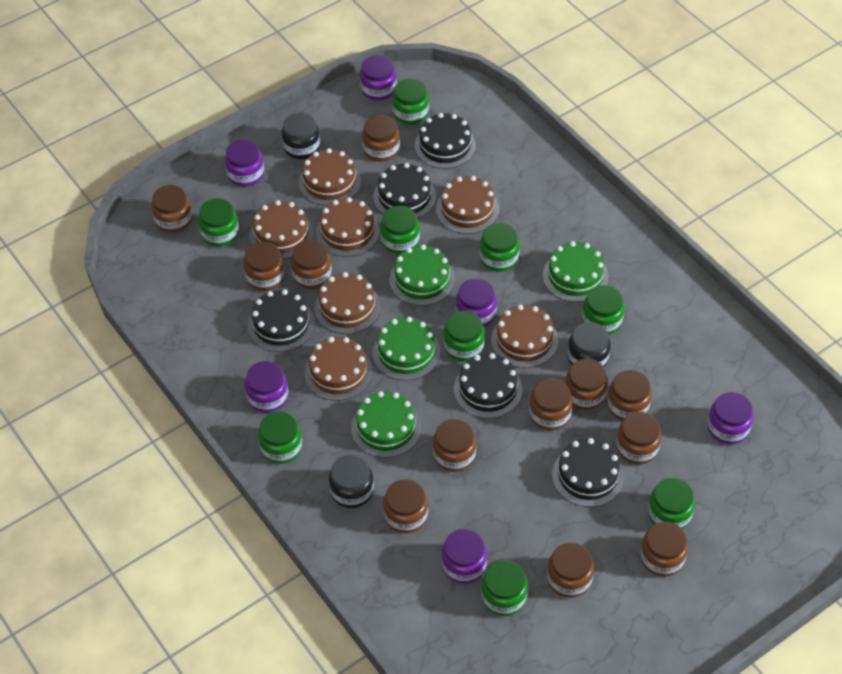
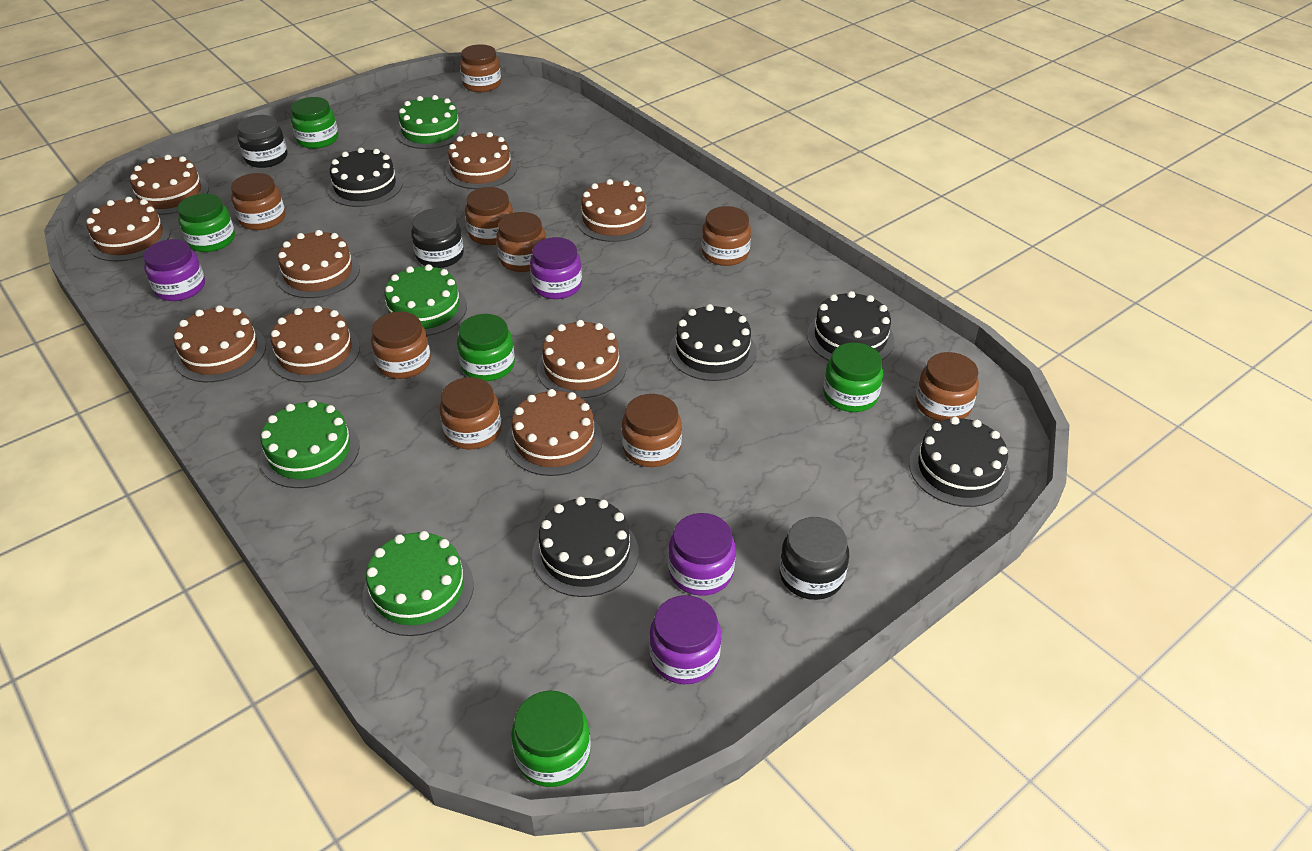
brown cake: [250,200,314,259] [299,148,361,206] [304,337,373,401] [314,272,381,334] [316,197,380,257] [436,176,499,234] [491,305,558,368] = 7 -> [86,197,171,262] [130,155,209,215] [174,305,266,382] [269,305,360,383] [277,230,360,298] [445,132,517,189] [506,389,603,476] [537,320,627,398] [576,179,652,242] = 9
brown jar: [151,185,193,233] [244,242,285,291] [291,240,332,289] [362,115,400,161] [383,479,428,533] [433,419,476,472] [529,378,573,431] [547,542,594,598] [565,358,608,410] [607,370,652,421] [616,412,662,464] [640,522,688,577] = 12 -> [231,173,285,230] [371,312,431,379] [439,377,502,449] [460,44,501,92] [465,187,513,245] [496,212,546,272] [622,394,682,467] [702,206,751,266] [916,352,979,421] = 9
green jar: [198,198,239,246] [258,411,302,464] [380,206,420,254] [392,79,429,124] [443,311,485,361] [480,223,520,272] [481,560,528,616] [582,285,624,335] [648,478,695,529] = 9 -> [178,193,235,252] [291,97,338,149] [457,314,515,381] [511,691,591,787] [823,343,883,412] = 5
purple jar: [225,140,264,186] [245,361,288,413] [360,55,397,101] [441,529,487,584] [456,278,497,327] [707,392,753,444] = 6 -> [143,239,205,301] [530,237,582,299] [649,595,721,684] [668,513,736,596] = 4

